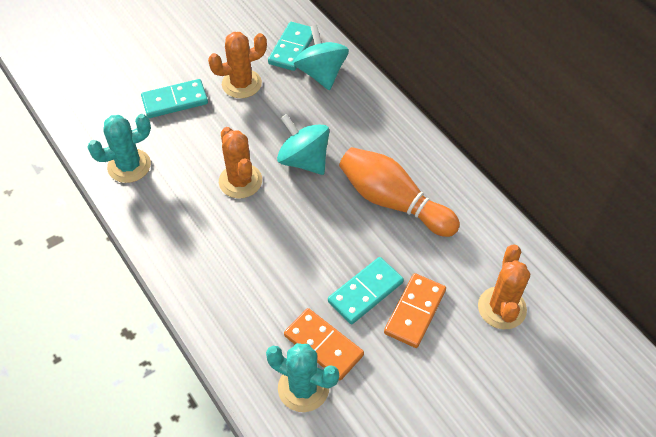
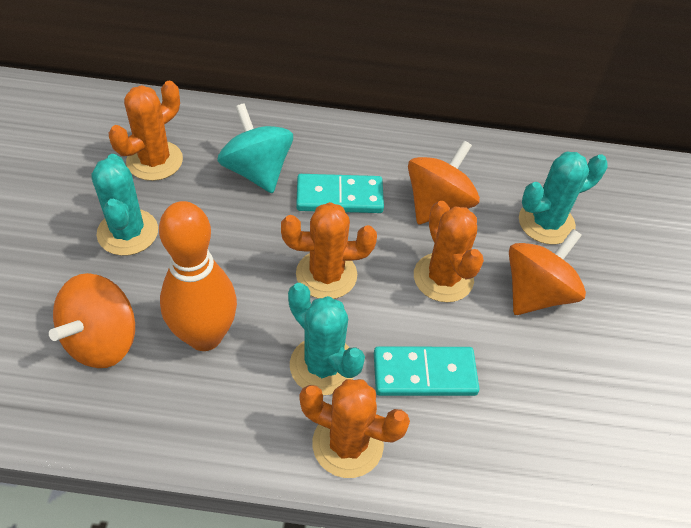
orange cactus: [208,32,267,98] [219,127,262,198] [478,245,530,329] = 3 -> [109,81,183,181] [281,202,377,299] [300,379,410,478] [414,201,484,303] = 4
orange domino: [284,308,364,380] [384,273,446,348] = 2 -> none = 0
orange spinning top: none = 0 -> [49,273,135,368] [408,140,480,225] [509,229,586,315] = 3
turquoise cactus: [87,114,151,183] [266,343,339,412] = 2 -> [91,154,158,256] [288,283,365,395] [519,152,608,245] = 3
turquoise domino: [141,79,208,118] [268,22,313,71] [328,257,404,324] = 3 -> [296,174,384,213] [374,346,479,396] = 2
turquoise spinning top: [277,114,329,175] [294,25,349,90] = 2 -> [217,103,293,194] = 1

